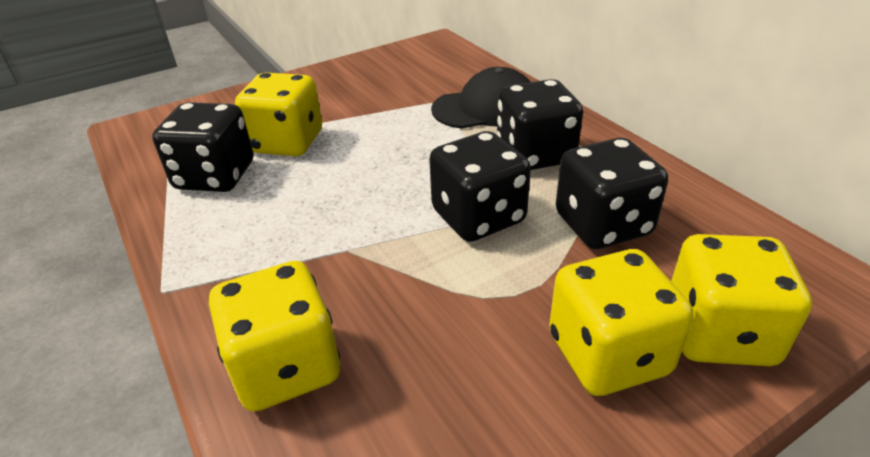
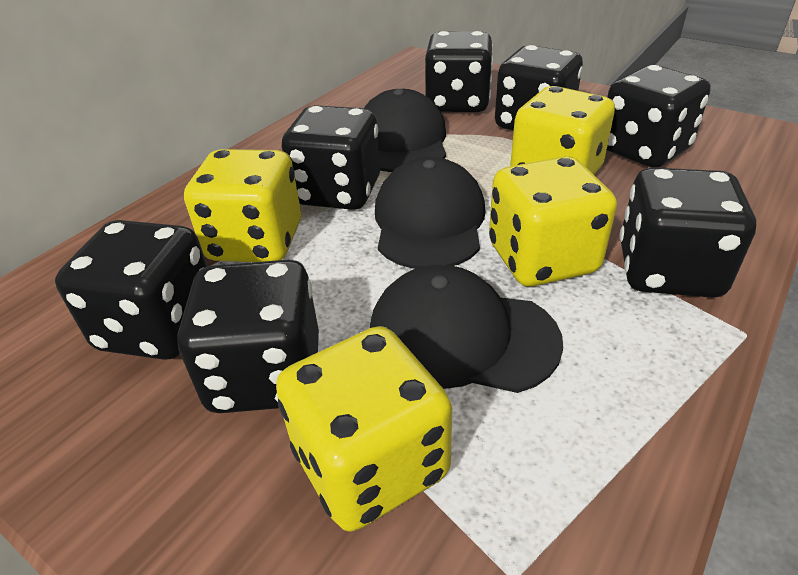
black cap: [431,67,530,129] = 1 -> [364,89,446,172] [370,265,563,393] [375,157,485,269] = 3
black dice: [152,102,253,192] [429,131,531,242] [497,79,583,170] [556,138,668,249] = 4 -> [55,220,208,360] [177,260,319,413] [282,105,380,210] [425,31,493,112] [495,45,583,130] [607,65,711,168] [620,167,756,298] = 7

